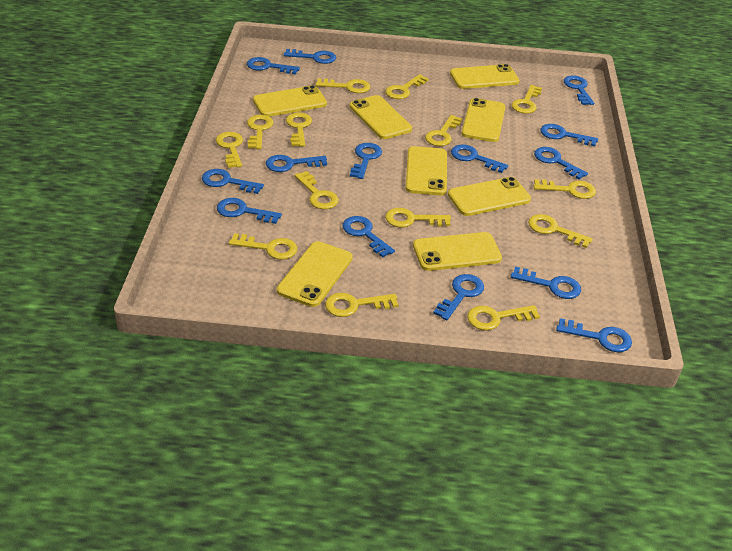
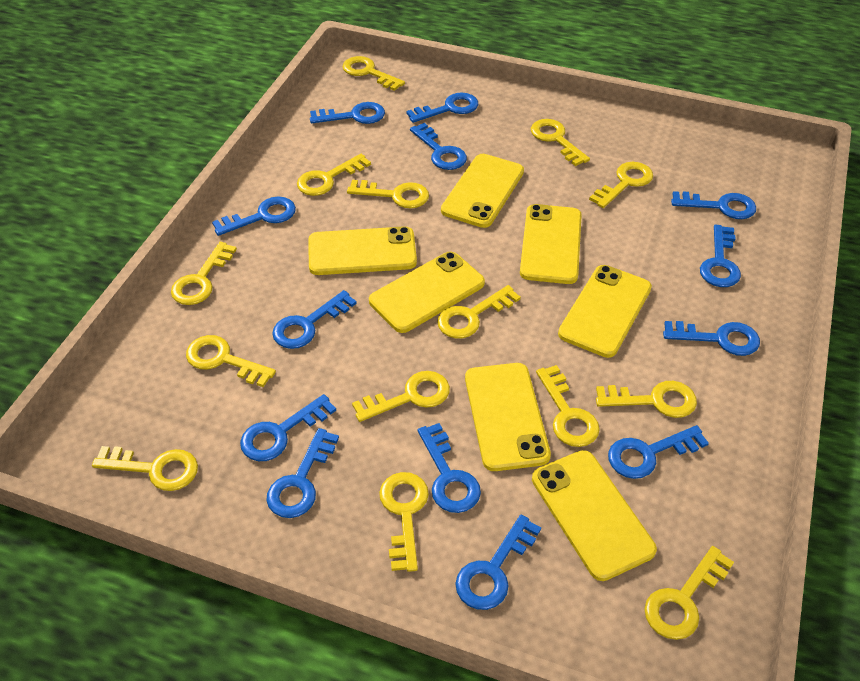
blue key: [202,169,264,194] [217,198,282,224] [247,57,300,74] [266,155,327,172] [284,49,336,64] [343,216,395,258] [350,143,382,179] [433,274,484,320] [451,144,508,173] [511,267,581,299] [534,147,588,179] [540,124,598,146] [556,318,632,352] [564,76,594,105] = 14 -> [212,197,296,236] [240,394,336,461] [266,428,339,518] [272,290,357,349] [310,102,385,124] [406,92,478,123] [410,123,467,170] [418,423,481,513] [455,514,541,610] [608,425,709,479] [663,321,760,356] [671,191,756,219] [700,225,741,287] = 13
yellow phone: [253,85,327,117] [277,241,353,307] [349,95,412,139] [406,146,447,195] [413,232,502,271] [448,177,531,216] [450,64,520,89] [461,98,506,142] = 8 -> [309,226,417,275] [369,252,485,333] [441,154,524,228] [465,363,551,471] [520,204,582,284] [532,450,657,581] [558,265,652,358] = 7

